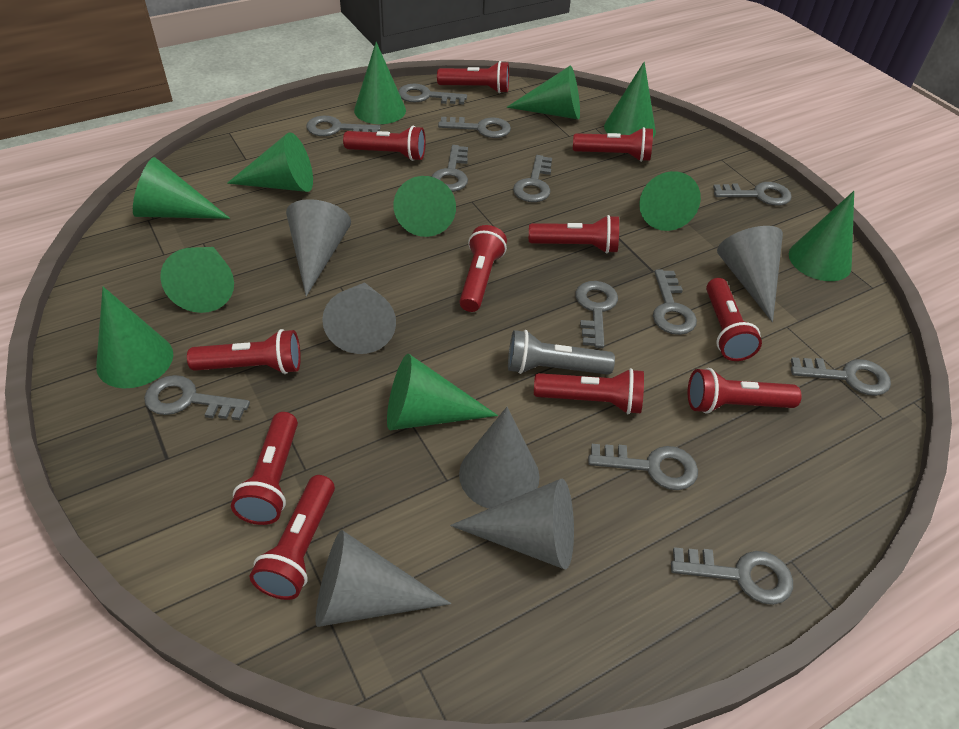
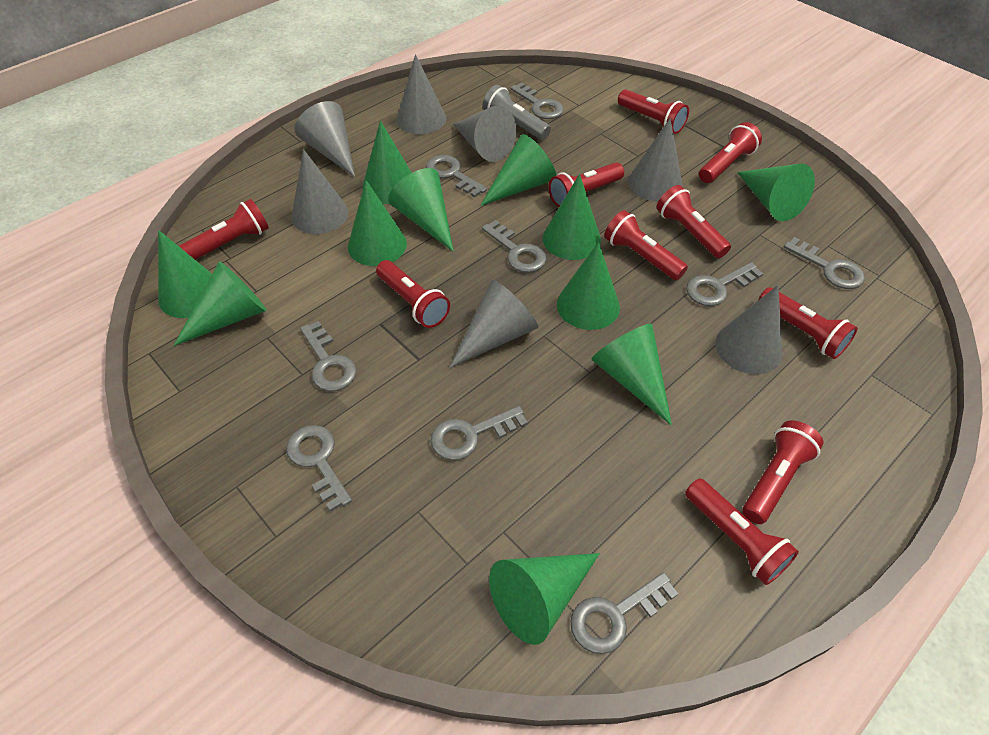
grey cone: [286,199,351,297] [316,530,451,627] [322,282,396,354] [450,479,574,569] [459,407,540,509] [717,226,783,322] = 6 -> [291,149,349,234] [295,101,355,177] [396,54,446,134] [449,280,538,368] [453,106,516,162] [628,119,683,201] [715,285,783,374] = 7
grey key: [144,375,250,420] [306,116,381,136] [398,84,467,104] [431,145,468,192] [438,117,511,138] [513,155,552,202] [575,281,618,348] [588,444,698,490] [653,270,697,335] [671,547,793,605] [713,182,792,206] [791,357,891,396] = 12 -> [286,425,352,512] [300,321,357,391] [426,155,487,197] [431,406,528,460] [482,220,547,273] [510,83,564,119] [570,572,678,654] [686,262,763,306] [784,237,865,289] = 9
red flashlight: [187,329,301,374] [231,412,298,525] [250,475,335,600] [343,126,425,161] [437,61,509,93] [459,225,507,312] [529,215,619,254] [534,368,644,414] [573,127,653,162] [688,368,802,414] [706,278,762,361] = 11 -> [179,199,269,260] [376,260,450,328] [549,162,624,207] [604,210,688,280] [618,90,689,134] [657,185,731,258] [685,478,799,585] [699,122,762,183] [742,420,823,524] [758,288,858,359] = 10

